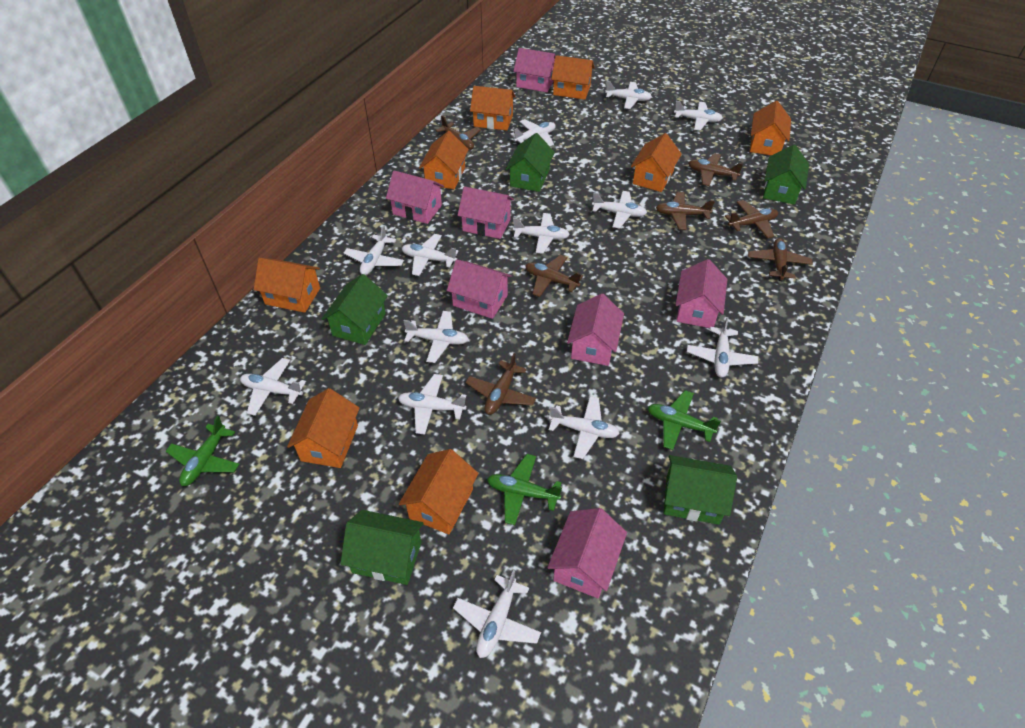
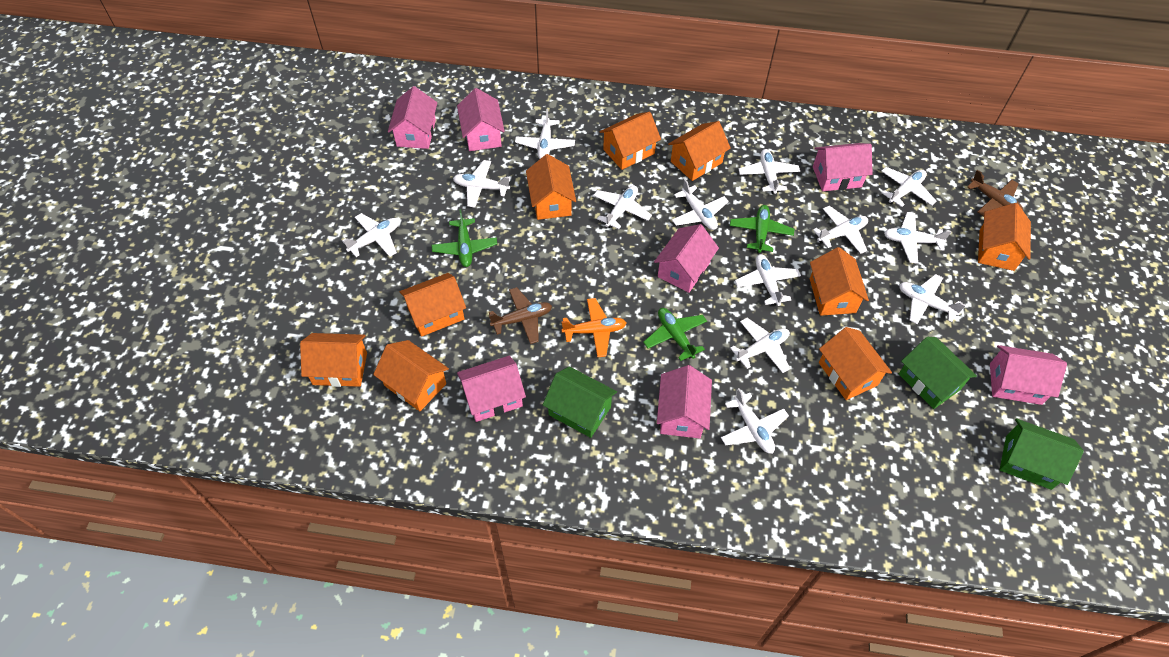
brown plane: [435,115,481,150] [465,353,536,415] [525,255,583,297] [656,192,715,230] [688,153,743,186] [725,200,778,239] [748,238,813,281] = 7 -> [489,287,552,344] [967,170,1023,216] = 2
green house: [322,274,388,345] [340,510,424,585] [506,133,555,192] [664,455,737,525] [763,145,809,205] = 5 -> [543,367,617,438] [899,337,977,409] [1000,418,1084,490] = 3
orange house: [254,258,320,313] [287,388,359,468] [399,449,479,535] [419,131,469,189] [470,86,516,130] [551,55,595,100] [631,133,682,192] [750,101,791,155] = 8 -> [300,333,367,387] [373,340,449,411] [400,273,466,337] [526,154,576,220] [600,112,661,170] [668,121,731,181] [810,247,869,316] [819,327,892,400] [978,203,1031,271] = 9
orange plane: none = 0 -> [561,298,626,358] = 1

